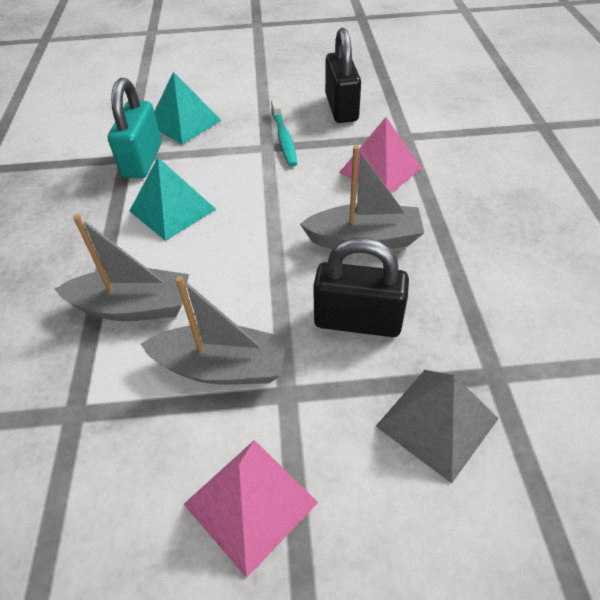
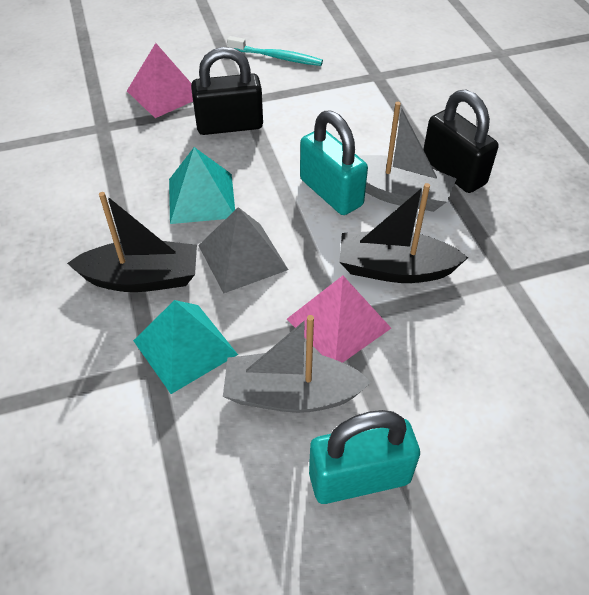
black boat: none = 0 -> [67,192,197,292] [339,183,468,283] = 2
grey boat: [55,215,189,321] [140,276,287,385] [300,146,424,249] = 3 -> [223,315,371,413] [359,102,456,212] = 2
turquoise padlock: [108,78,162,178] = 1 -> [300,110,368,215] [309,410,420,504] = 2

